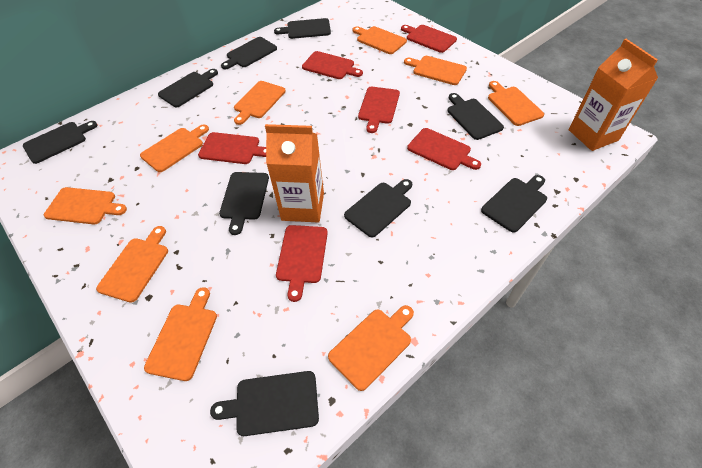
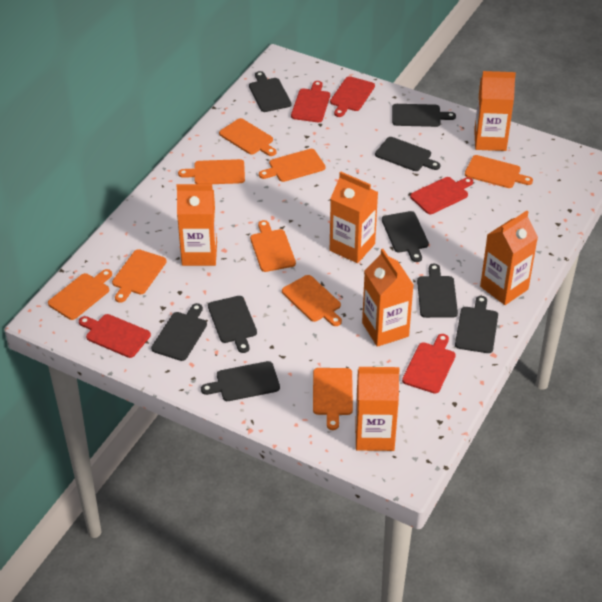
orange carton: [265,124,324,223] [569,39,658,151] = 2 -> [177,184,217,266] [330,172,378,263] [355,365,400,451] [362,249,414,347] [474,71,516,151] [480,211,538,305] = 6
red cutting board: [198,132,266,164] [276,225,328,302] [302,51,363,79] [358,87,400,133] [401,25,457,53] [407,128,481,170] = 6 -> [79,314,151,358] [291,81,330,122] [330,76,375,117] [402,334,456,394] [410,177,473,214] = 5

